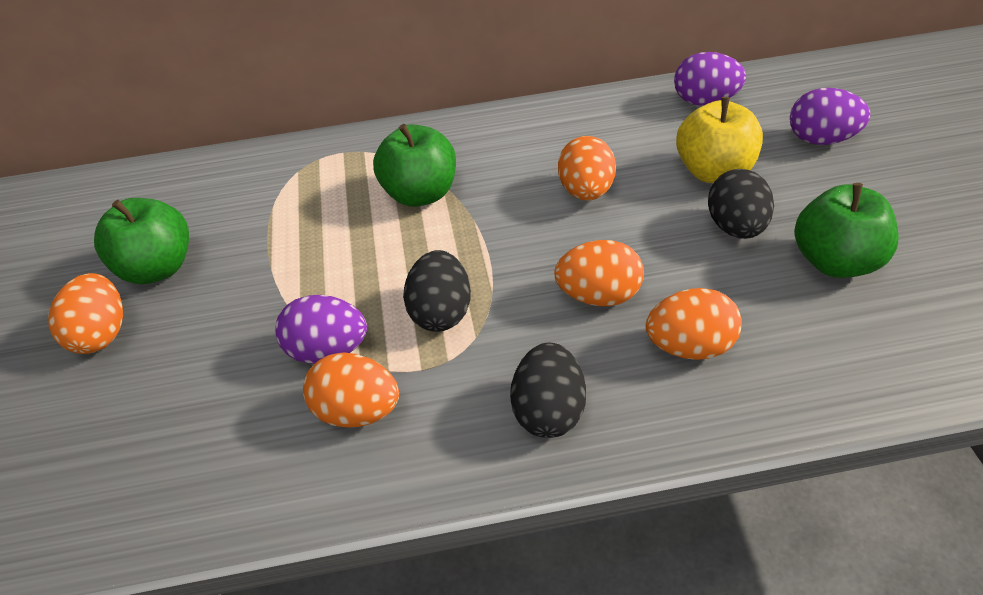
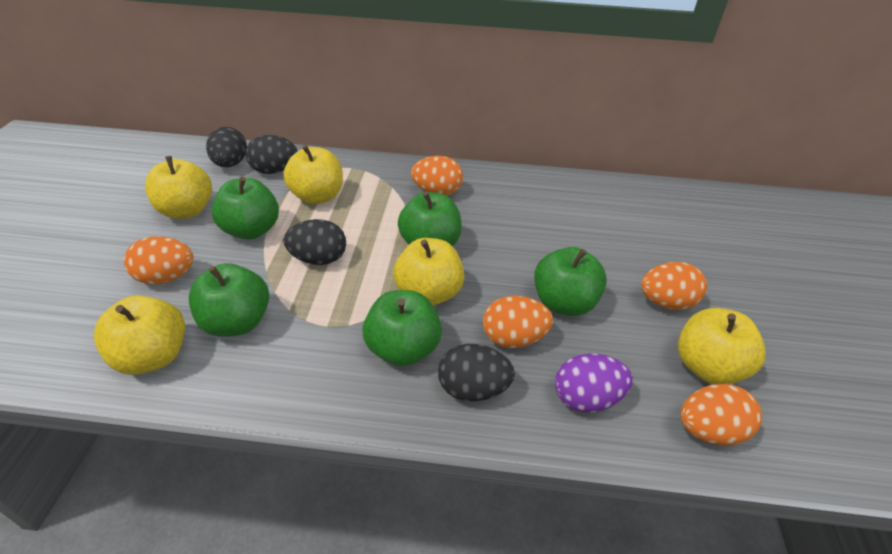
black egg: [403,250,471,332] [510,343,586,438] [708,169,774,239] = 3 -> [206,127,247,167] [245,135,297,174] [284,219,346,265] [438,344,515,401] = 4
green apple: [94,198,189,284] [373,124,456,207] [794,183,899,278] = 3 -> [189,263,269,337] [211,177,279,240] [362,290,442,367] [398,192,462,246] [534,247,607,316] = 5
purple egg: [275,295,367,364] [674,52,746,106] [790,88,870,145] = 3 -> [555,354,633,413] = 1
yellow apple: [676,97,763,183] = 1 -> [94,295,185,375] [145,156,212,219] [283,145,343,204] [393,238,464,306] [678,308,766,385] = 5

